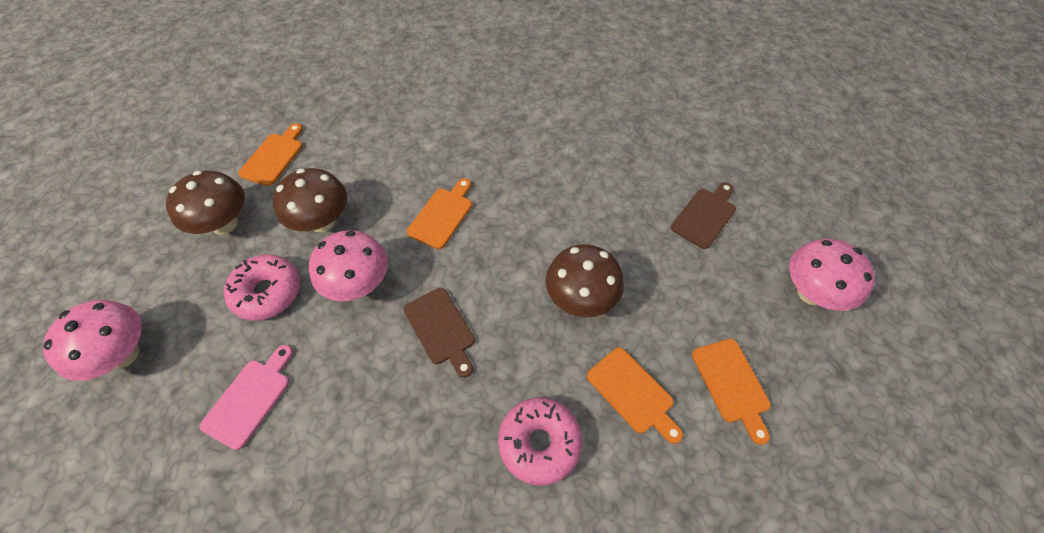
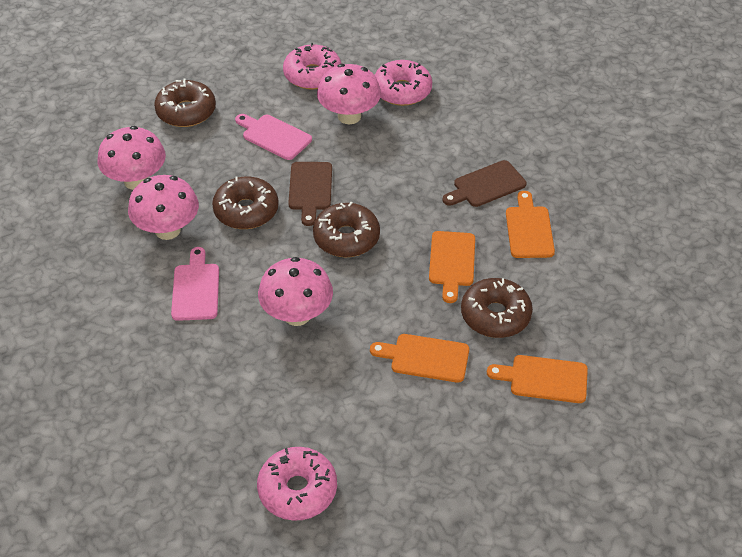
brown donut: none = 0 -> [154,79,216,127] [212,176,279,229] [313,202,380,257] [461,278,533,338] = 4
brown mushroom: [166,171,245,235] [273,168,347,232] [546,244,624,317] = 3 -> none = 0
pink cutting board: [200,345,293,450] = 1 -> [171,247,219,321] [235,114,312,160] = 2
pink donut: [224,254,300,321] [498,398,582,486] = 2 -> [257,447,337,521] [283,43,342,90] [375,60,432,106] = 3
pink mushroom: [43,300,142,381] [309,230,388,301] [789,239,875,311] = 3 -> [97,126,166,190] [128,175,199,240] [258,257,333,326] [317,64,381,124] = 4

